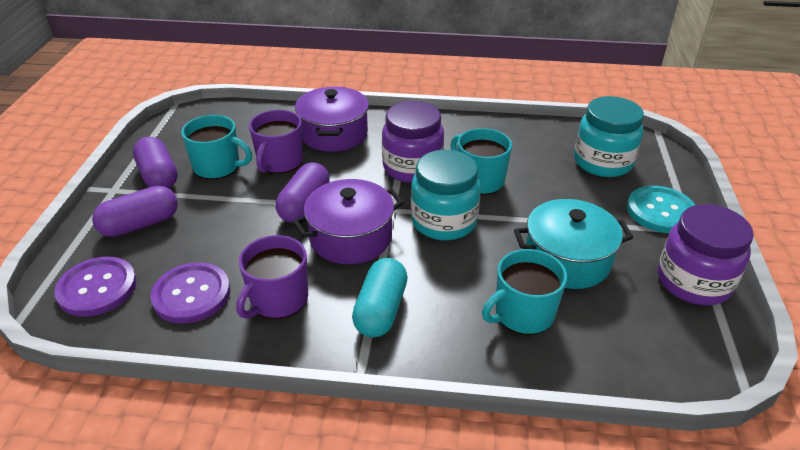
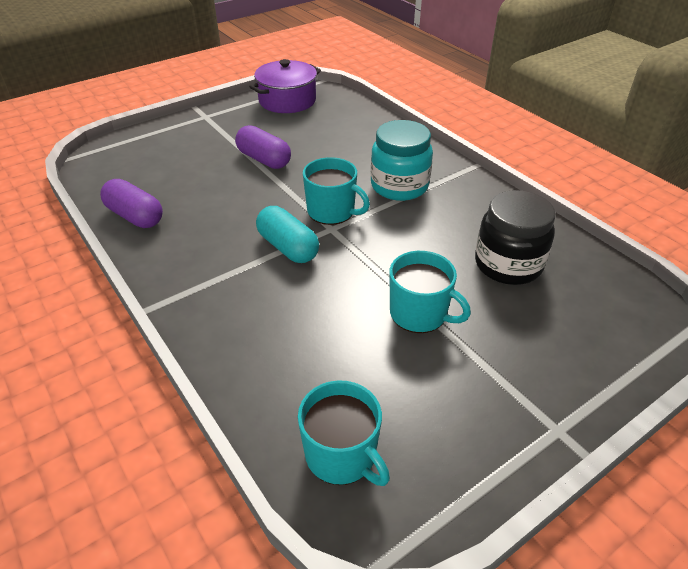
black jar: none = 0 -> [475,190,556,285] = 1
purple button: [54,257,137,317] [150,262,230,324] = 2 -> none = 0
purple capsule: [92,186,178,237] [133,137,178,188] [275,162,330,223] = 3 -> [100,179,163,228] [235,125,291,169] = 2
purple jar: [382,101,444,183] [658,204,754,305] = 2 -> none = 0
purple mug: [236,235,308,319] [249,110,303,174] = 2 -> none = 0
purple pot: [293,179,404,264] [295,87,369,152] = 2 -> [249,59,321,113] = 1
turquoise button: [627,186,695,233] = 1 -> none = 0
turquoise jar: [411,150,481,240] [574,96,644,177] = 2 -> [371,120,433,201] = 1
turquoise pot: [514,199,633,289] = 1 -> none = 0

